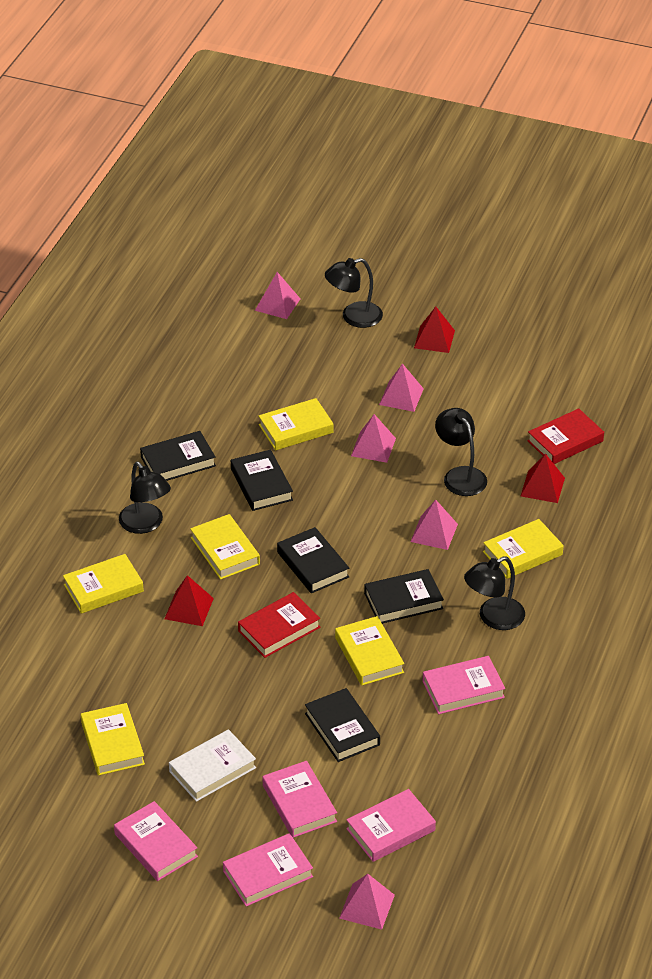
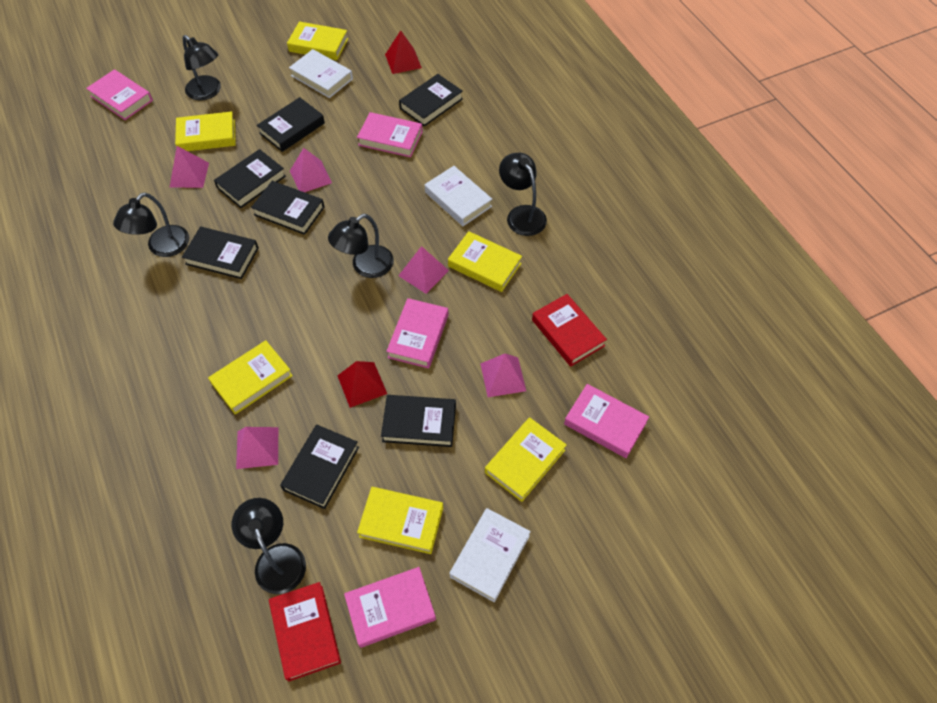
black book: [140,431,216,481] [231,449,293,511] [277,527,349,593] [305,688,380,762] [364,569,444,624] = 5 -> [182,227,259,279] [214,149,286,208] [251,181,324,235] [257,97,325,152] [280,424,359,509] [381,395,456,447] [399,74,463,127] = 7
black lamp: [119,462,171,534] [325,258,383,328] [435,408,487,496] [464,556,525,630] = 4 -> [113,192,189,257] [183,35,221,101] [231,498,306,594] [328,214,394,278] [499,153,547,236] = 5
red pyramid: [164,575,214,626] [414,307,455,353] [521,454,565,503] = 3 -> [337,361,387,408] [385,30,422,74] = 2
white book: [169,729,256,802] = 1 -> [289,49,353,98] [425,166,492,226] [450,508,531,602] = 3

